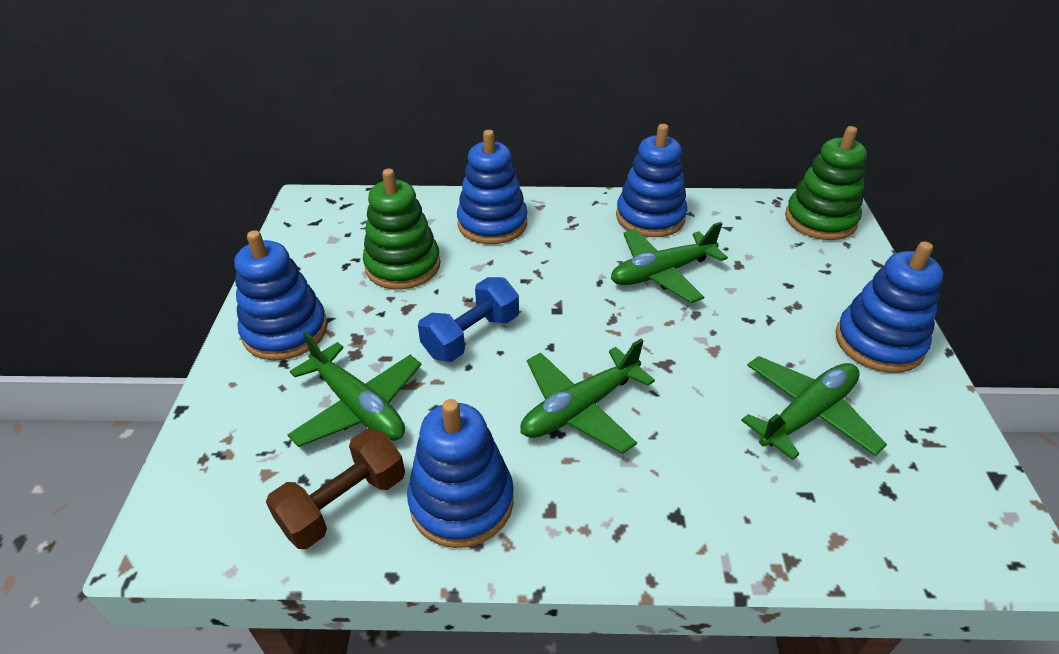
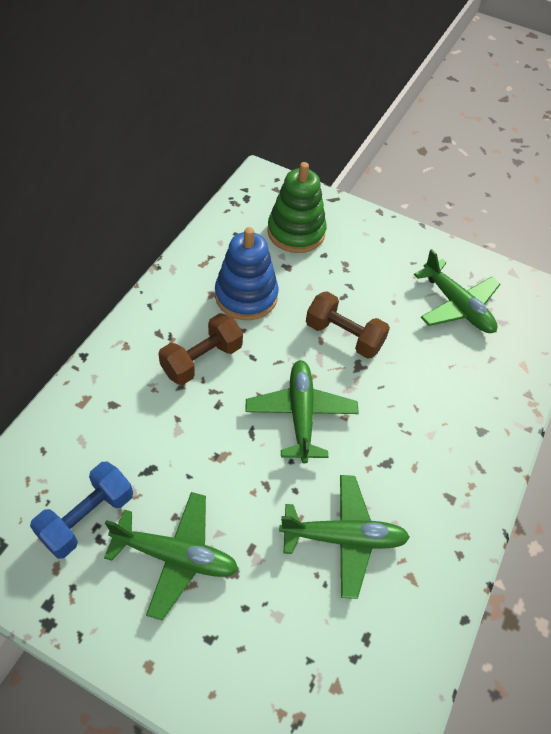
blue stacking toy: [234,230,328,361] [407,399,514,548] [457,130,527,244] [616,124,687,237] [835,241,943,373] = 5 -> [215,227,279,320] = 1
brown dumbbell: [266,428,405,549] = 1 -> [158,313,243,385] [306,291,390,359] = 2
green stacking toy: [363,169,441,289] [785,126,867,240] = 2 -> [267,162,327,253] = 1

